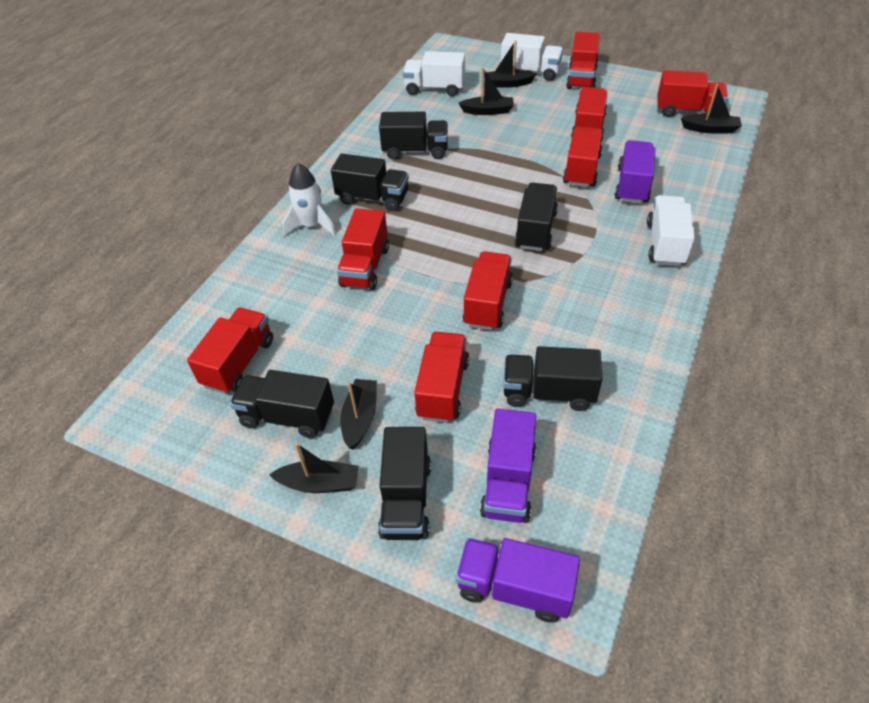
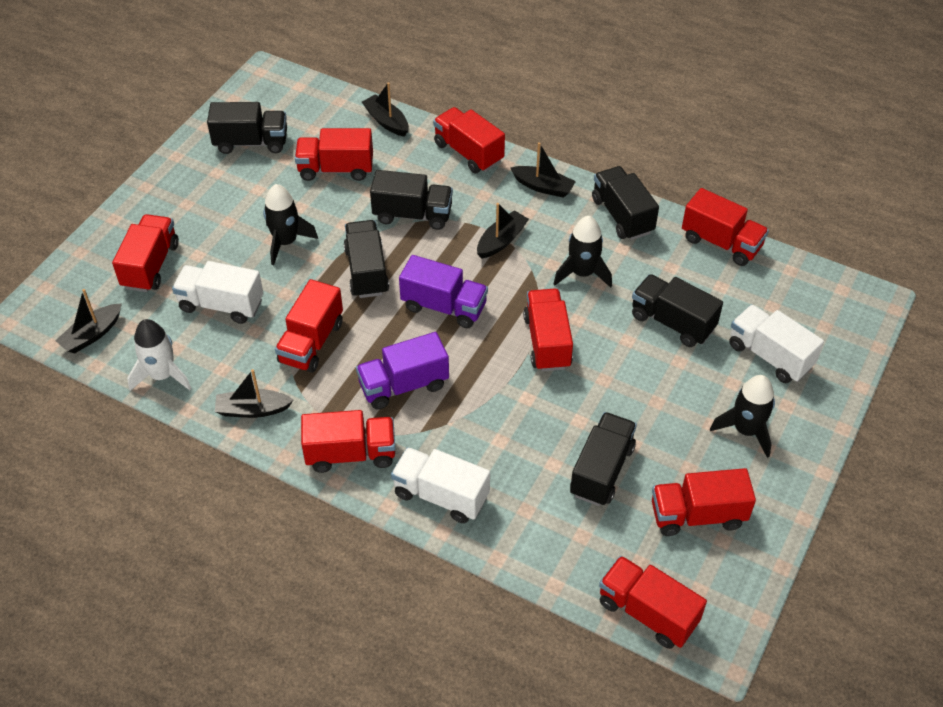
black rocket: none = 0 -> [263,184,318,265] [554,216,612,288] [710,375,775,458] = 3
purple truck: [456,538,580,623] [480,409,536,523] [615,140,656,204] = 3 -> [356,332,449,410] [399,255,488,328] = 2
red truck: [187,308,273,394] [337,208,389,290] [414,332,469,423] [463,251,513,330] [563,126,602,187] [566,32,600,89] [571,87,607,141] [657,70,728,117] = 8 -> [112,214,179,292] [275,279,343,373] [295,128,373,181] [301,410,395,473] [433,107,505,173] [523,289,573,371] [599,556,707,649] [652,468,756,536] [682,188,769,266] = 9

